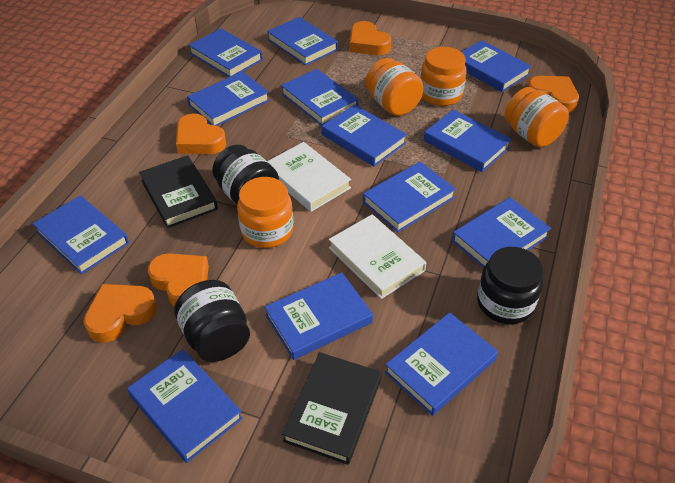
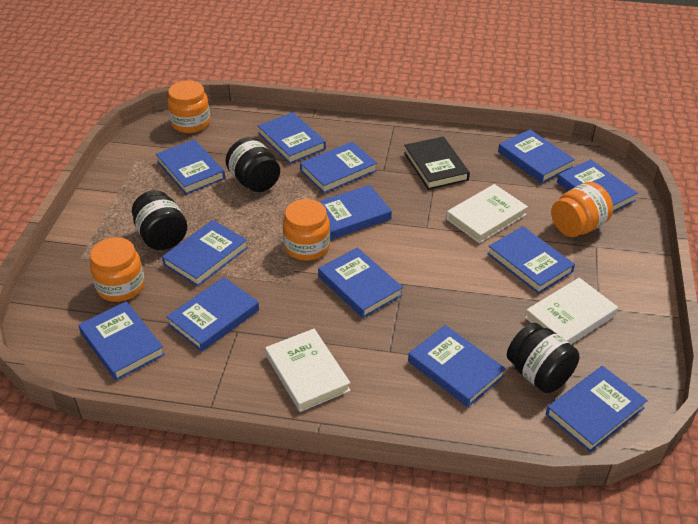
black book: [139,155,218,228] [282,352,381,465] = 2 -> [404,136,470,190] = 1
orange heart: [83,284,157,343] [148,253,209,306] [176,114,226,154] [350,21,391,55] [527,76,579,113] = 5 -> none = 0
white book: [267,142,351,212] [329,214,426,299] = 2 -> [265,329,351,412] [446,184,528,243] [525,278,618,344] = 3

